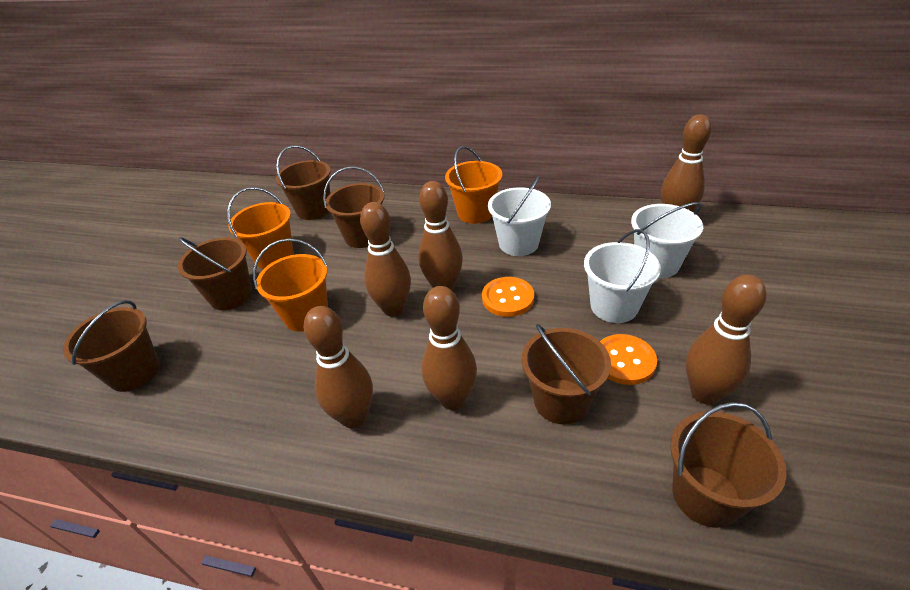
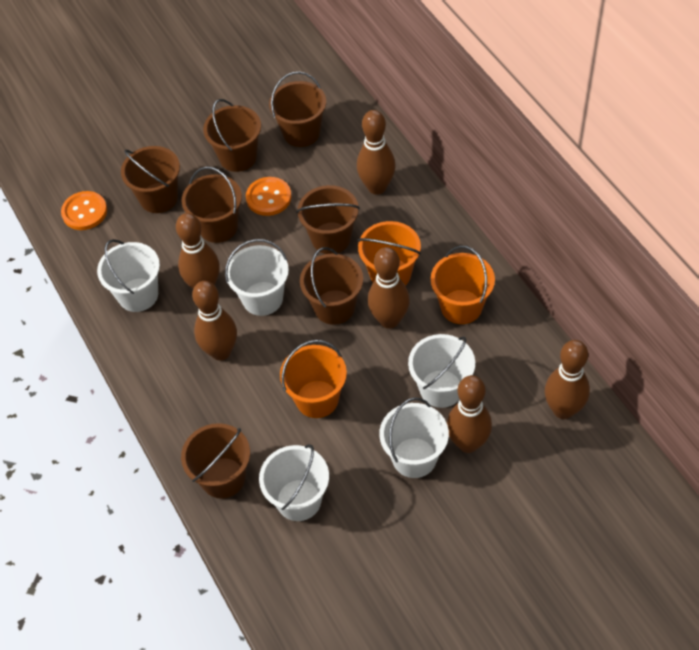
brown bucket: [63,300,160,392] [178,237,252,310] [276,145,331,220] [323,166,384,248] [521,324,611,424] [670,402,787,528] = 6 -> [121,146,180,213] [181,423,250,499] [182,166,242,243] [203,99,261,172] [269,71,326,147] [297,185,360,254] [300,247,363,325] = 7
white bucket: [488,176,551,256] [584,229,661,323] [631,202,703,278] = 3 -> [97,239,160,312] [225,239,289,316] [259,444,329,521] [379,397,449,478] [408,334,475,408] = 5

